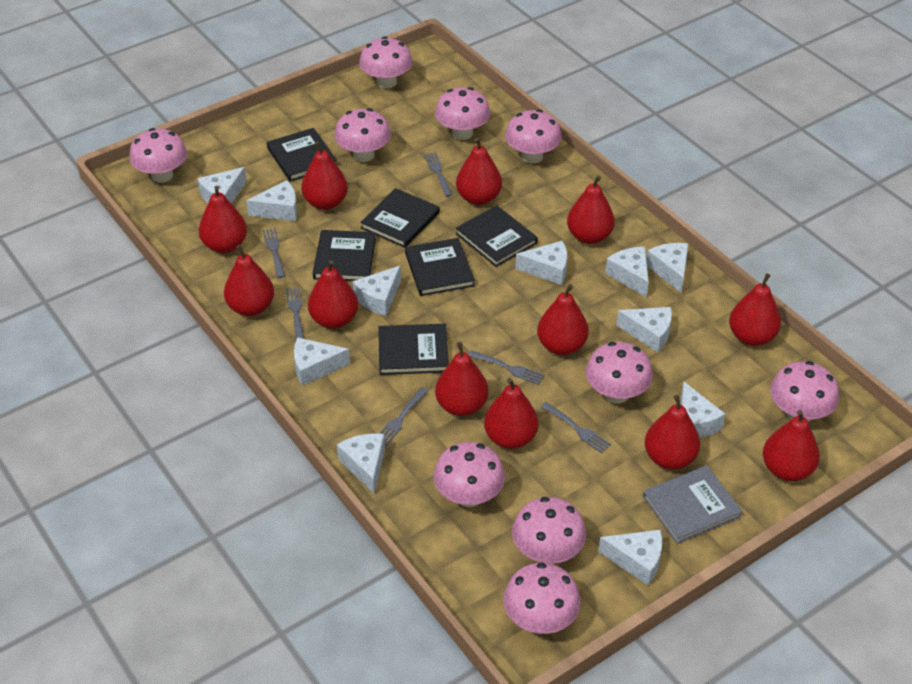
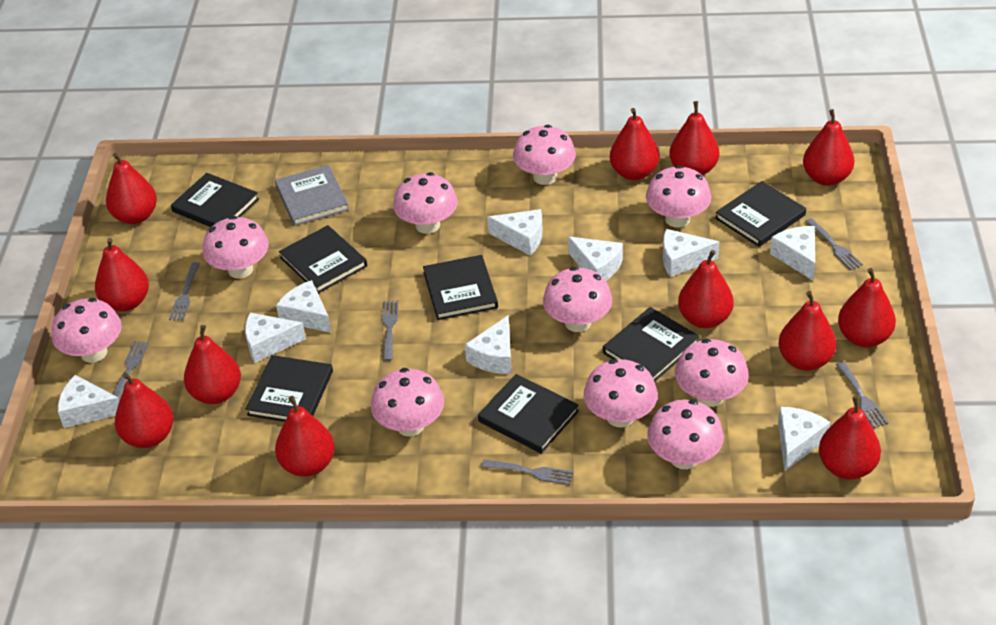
black book: [267,128,337,182] [313,230,376,281] [360,188,440,248] [378,324,449,375] [405,238,475,296] [456,205,538,267] = 6 -> [171,173,259,227] [246,355,333,422] [279,225,367,293] [423,255,498,320] [478,374,579,454] [603,307,700,382] [715,181,806,247] = 7
white cheese: [197,167,247,204] [246,180,297,221] [294,338,350,386] [337,433,385,494] [353,266,401,316] [515,241,567,285] [598,530,662,585] [605,247,649,297] [616,307,672,352] [646,243,688,293] [680,382,725,438] = 11 -> [58,375,119,428] [245,312,306,363] [276,280,331,333] [465,315,511,374] [487,209,543,255] [568,237,623,280] [663,229,719,277] [770,226,815,281] [778,407,831,471] = 9

